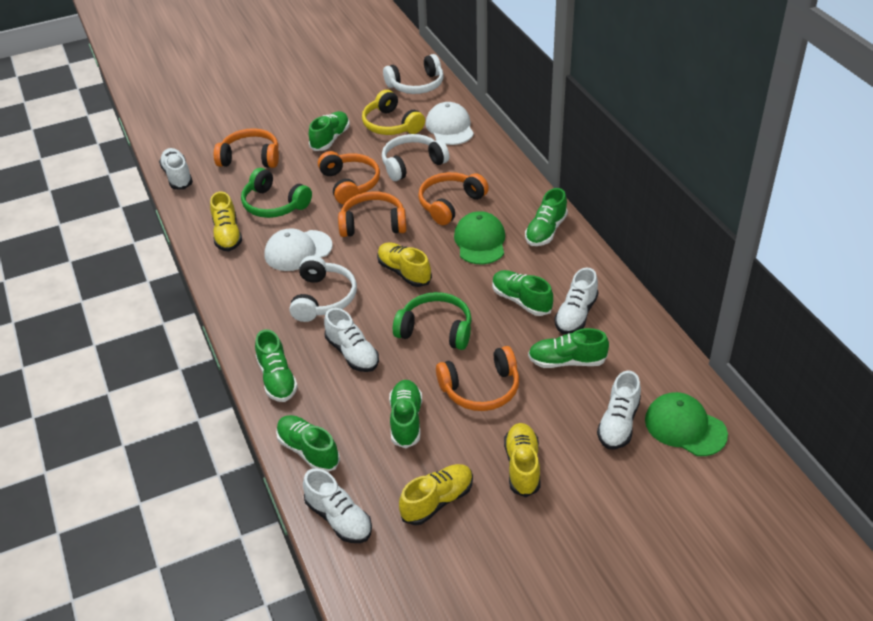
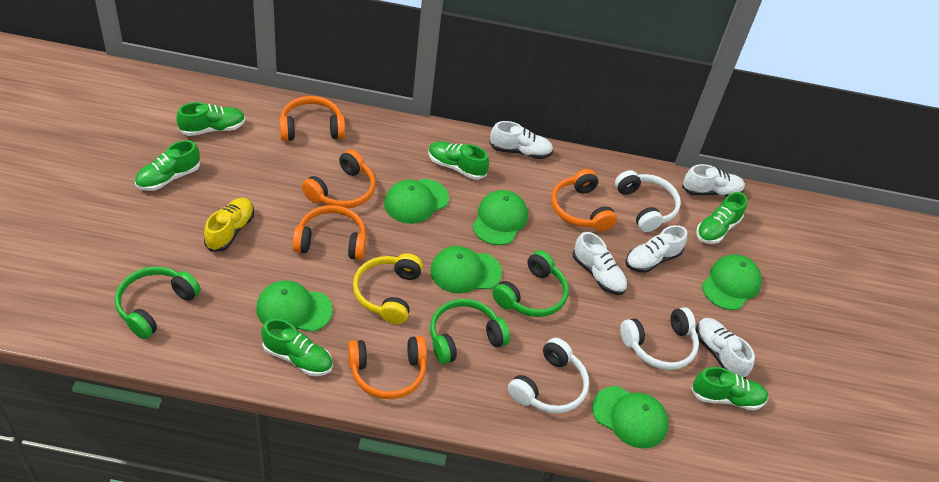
green cap: [454,211,505,264] [645,392,728,456] = 2 -> [256,281,333,332] [384,179,449,224] [430,246,502,294] [472,190,528,245] [592,386,668,448] [702,254,762,310] = 6
green headphones: [241,168,312,218] [393,292,472,350] = 2 -> [115,267,201,339] [430,299,510,364] [492,250,569,317] = 3
green shoe: [255,329,298,402] [276,415,340,472] [309,111,350,151] [389,380,422,448] [492,270,553,316] [525,188,568,246] [528,328,609,368] = 7 -> [135,140,200,191] [176,102,245,136] [261,319,333,376] [428,141,489,180] [691,367,768,410] [696,192,747,244] = 6
white cap: [265,228,332,271] [426,102,474,145] = 2 -> none = 0
yellow shoe: [210,191,242,251] [377,243,432,287] [399,464,473,525] [504,423,541,497] = 4 -> [204,198,254,252] = 1

